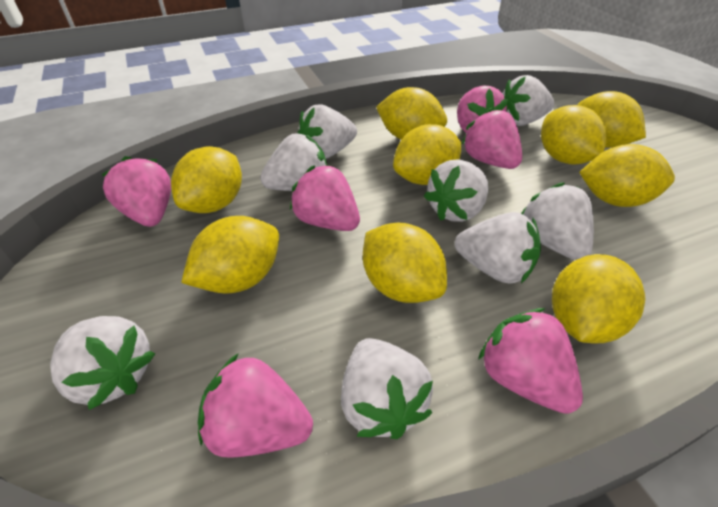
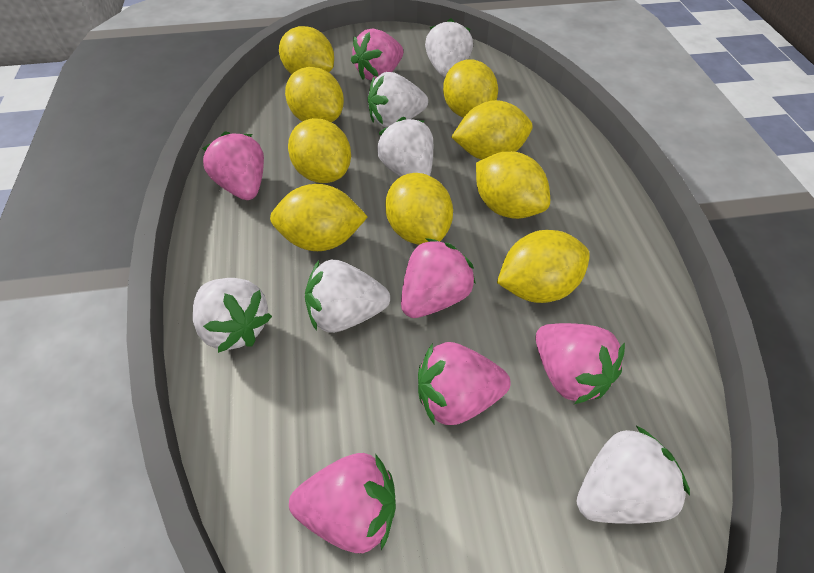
white strawberry: [50,316,155,410] [260,133,327,191] [298,104,357,159] [341,338,433,439] [424,159,488,222] [455,212,541,284] [503,75,554,126] [521,182,594,260] = 8 -> [193,278,272,353] [305,259,390,333] [368,72,428,128] [377,117,433,177] [425,18,473,77] [576,426,690,524] = 6

